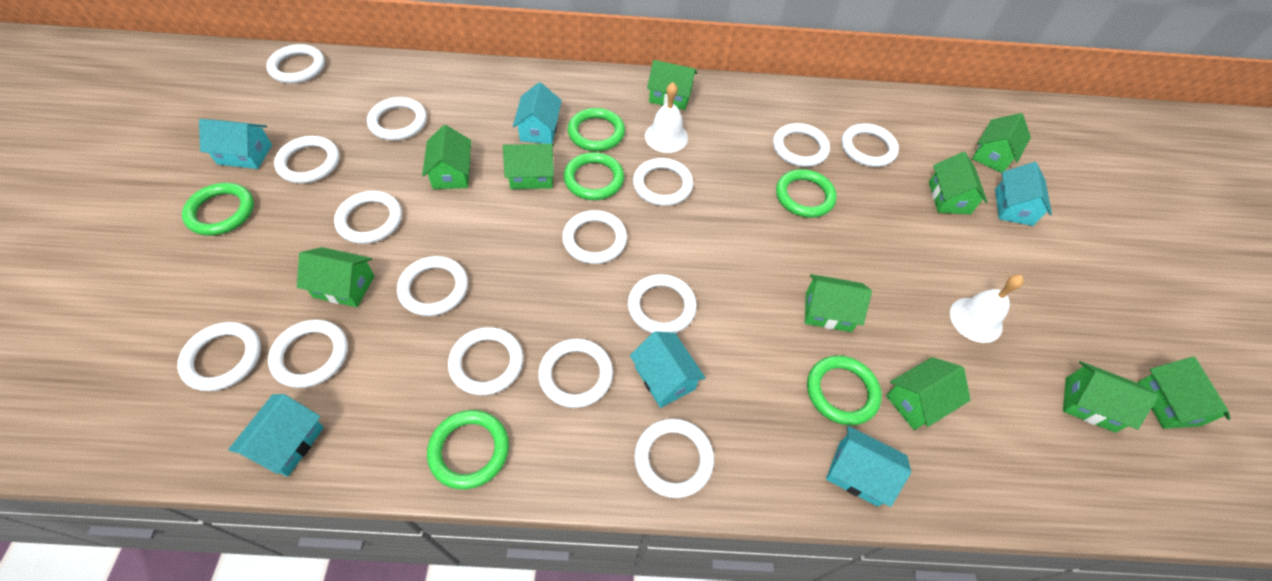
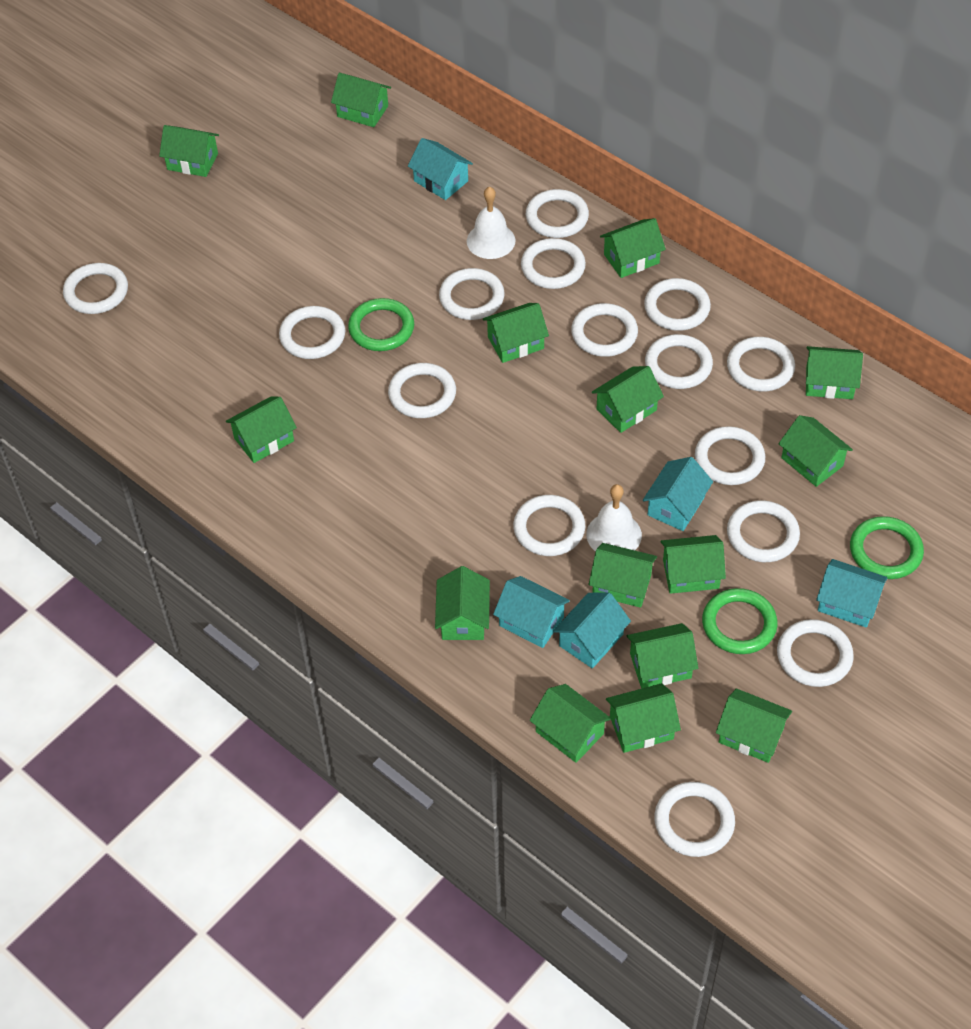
green house: [297,247,375,307] [422,125,471,189] [503,144,554,189] [647,60,697,110] [805,274,872,332] [886,357,970,430] [929,152,988,214] [972,113,1031,173] [1063,361,1158,433] [1137,357,1230,429] = 10 -> [159,125,219,177] [226,396,297,463] [331,73,391,127] [435,566,490,640] [483,303,549,363] [530,684,611,763] [589,543,657,608] [592,366,664,433] [600,218,666,278] [606,683,681,753] [627,623,698,689] [661,535,726,594] [716,689,792,763] [778,415,853,487] [806,346,863,399] = 15
green ring: [182,183,254,236] [427,410,509,489] [564,152,624,200] [568,108,625,151] [776,169,837,218] [807,355,882,425] = 6 -> [348,298,414,351] [702,588,778,654] [850,516,924,579] = 3
turquoise house: [199,119,272,169] [228,394,324,477] [513,82,562,144] [630,331,706,408] [826,426,911,507] [995,162,1052,226] = 6 -> [408,138,473,200] [493,576,570,648] [553,593,631,668] [643,457,713,531] [816,559,887,628] = 5

